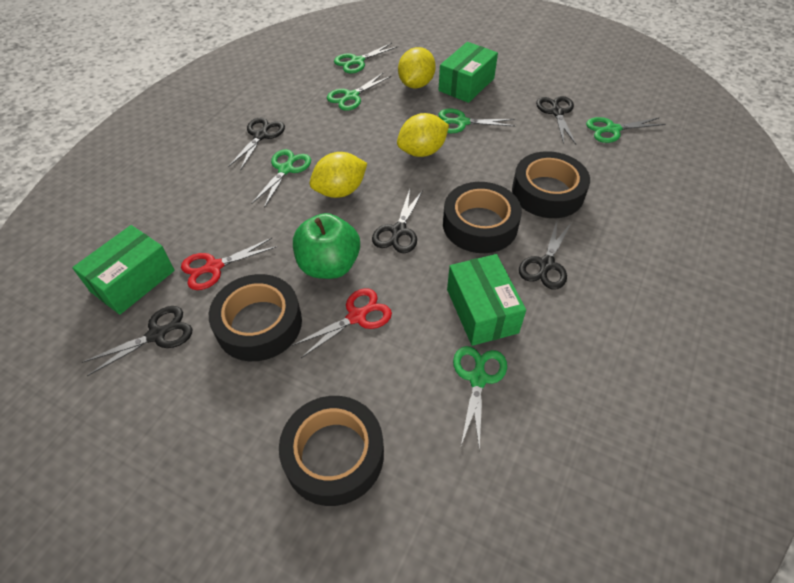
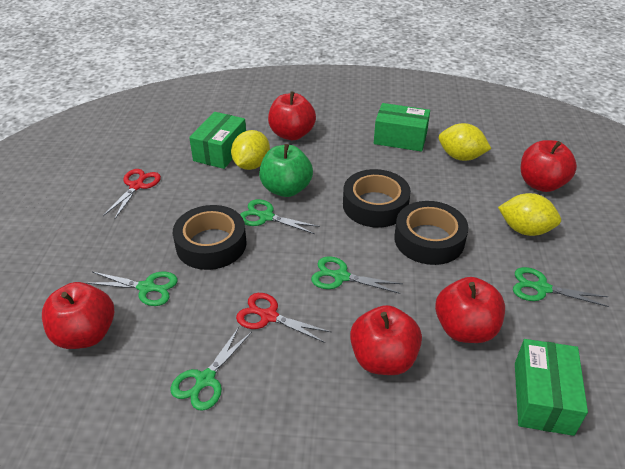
black scissors: [81,306,192,376] [228,118,285,171] [372,189,423,253] [519,221,571,289] [536,96,576,144] = 5 -> none = 0
black tape: [209,274,302,361] [279,396,384,506] [443,182,522,253] [512,151,590,218] = 4 -> [173,205,247,270] [343,169,411,227] [394,201,469,265] = 3
green scissors: [251,149,311,208] [327,73,391,111] [334,43,398,73] [439,108,515,133] [453,346,507,452] [586,117,666,143] = 6 -> [87,272,178,306] [170,327,252,411] [240,199,320,234] [311,256,403,294] [513,267,609,307] = 5
red apple: none = 0 -> [42,282,114,349] [268,91,316,140] [350,305,422,375] [435,277,505,343] [521,140,577,192] = 5

